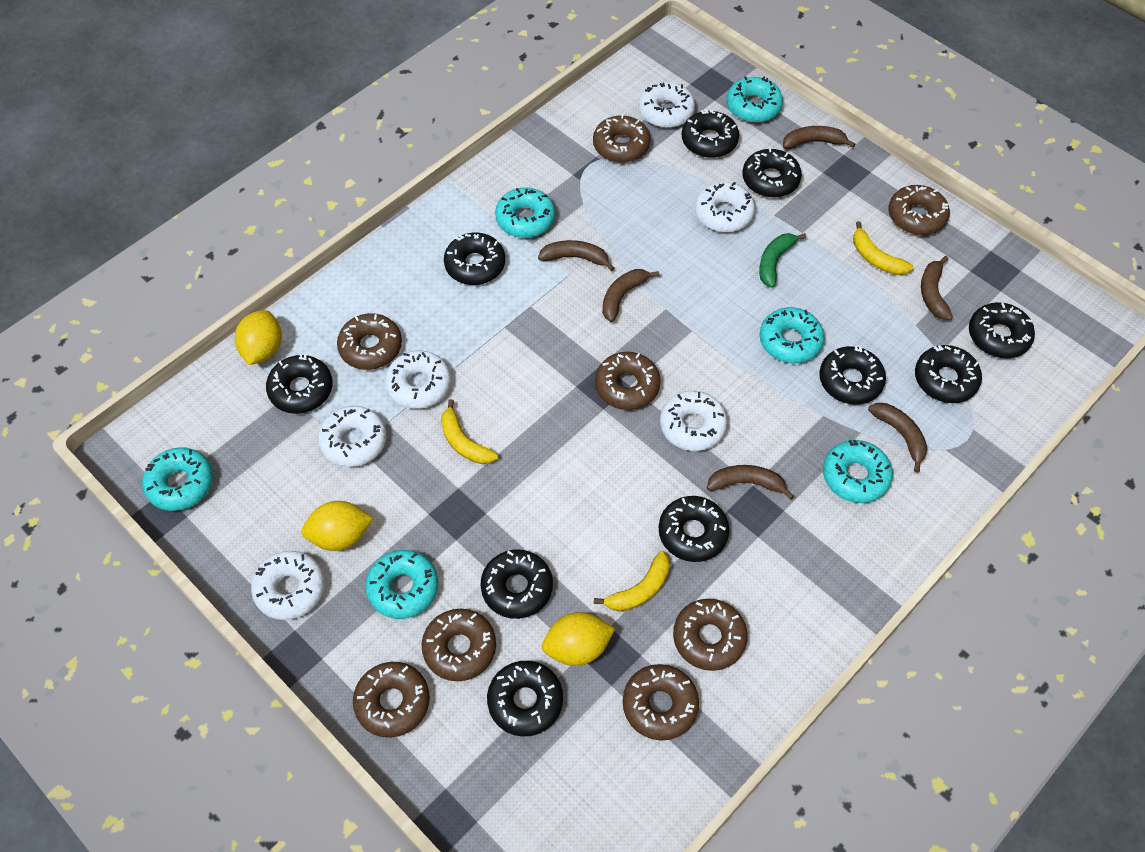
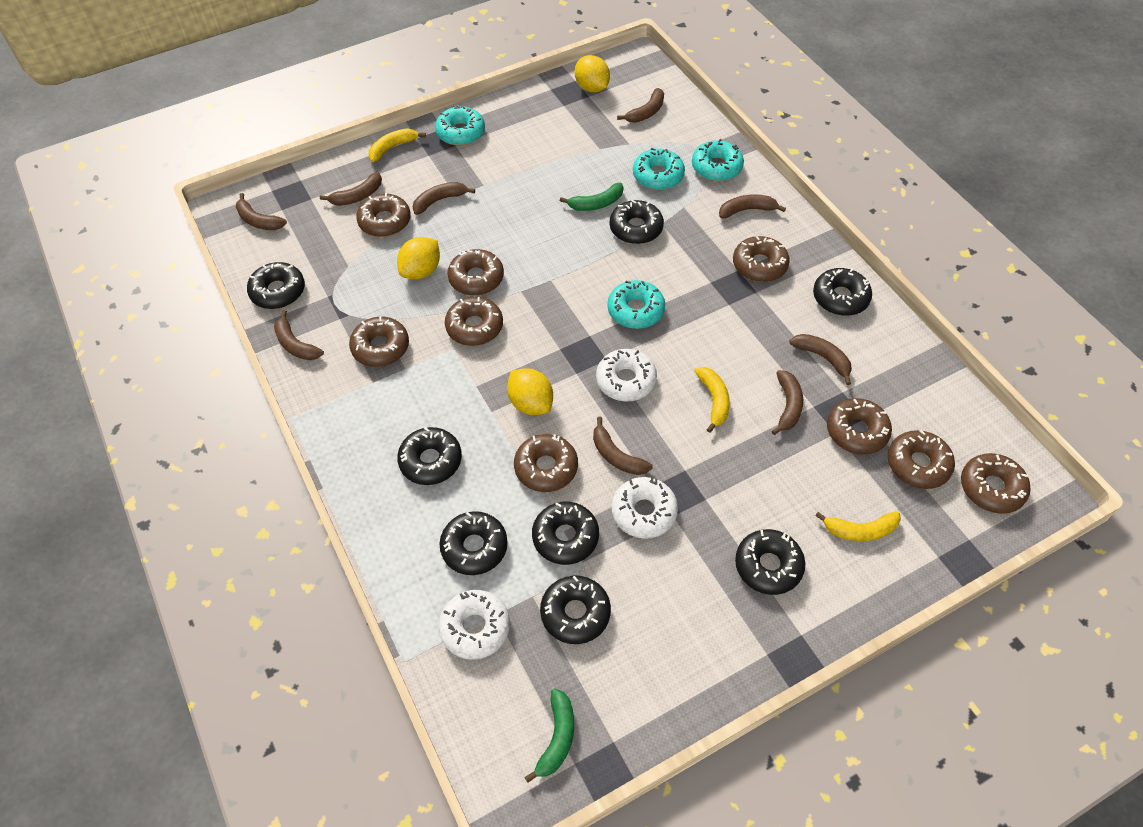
black donut: [266,354,333,414] [444,233,505,285] [480,549,553,619] [487,661,563,737] [659,496,729,562] [682,109,739,158] [742,148,802,197] [819,346,886,405] [915,345,982,403] [969,302,1035,358] = 10 -> [247,262,305,309] [397,427,462,485] [439,511,508,575] [532,502,599,565] [540,576,611,644] [610,200,664,244] [735,529,805,595] [813,268,872,316] = 8
brown banana: [538,240,614,271] [602,269,659,322] [707,465,794,500] [783,126,855,149] [868,403,927,472] [921,256,953,320] = 6 -> [236,193,287,230] [274,310,324,360] [320,172,382,206] [413,182,475,215] [593,417,653,475] [617,88,664,122] [719,195,786,218] [772,370,803,435] [789,334,852,385] = 9
brown donut: [337,313,402,370] [353,662,430,738] [422,609,496,681] [593,114,651,163] [595,352,661,410] [623,664,699,740] [673,599,748,671] [888,185,950,235] = 8 -> [349,316,409,367] [356,193,411,237] [445,297,503,346] [447,249,504,296] [514,434,578,492] [733,236,790,282] [827,398,892,455] [888,430,955,489] [961,453,1031,514] = 9
green banana: [759,233,806,288] = 1 -> [525,688,574,783] [560,182,623,211] = 2
turquoise donut: [142,447,213,511] [365,550,438,619] [495,187,555,238] [726,76,783,122] [760,307,825,363] [823,440,893,503] = 6 -> [435,105,485,146] [607,280,665,329] [633,148,685,190] [692,139,744,181] = 4
white donut: [251,551,325,620] [318,406,386,467] [385,351,451,409] [638,82,695,128] [660,391,727,451] [695,182,755,232] = 6 -> [439,590,510,660] [596,349,657,402] [611,477,678,539] = 3

